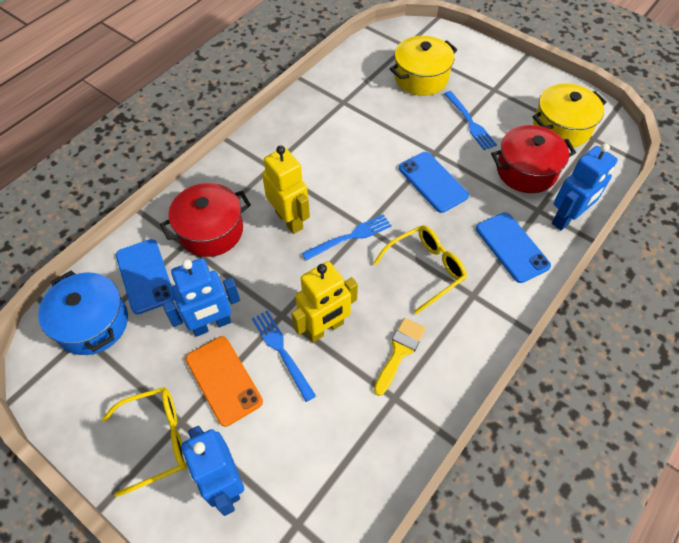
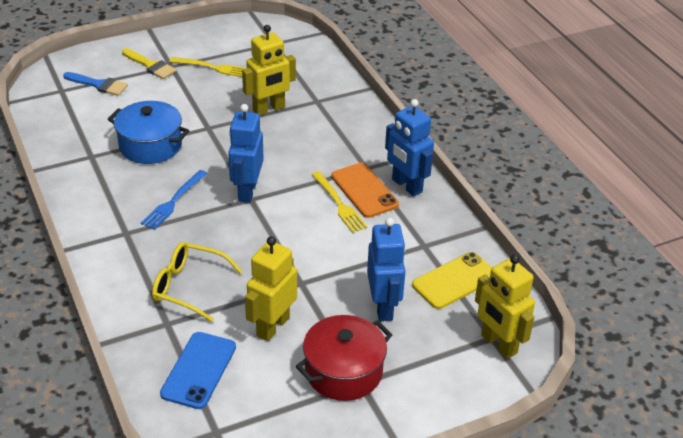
blue brush: none = 0 -> [63,72,128,96] = 1
blue fork: [252,310,316,402] [302,214,392,261] [444,91,497,150] = 3 -> [141,170,207,230] = 1
blue phone: [116,239,174,314] [399,152,469,213] [476,212,551,283] = 3 -> [160,332,236,409] = 1
red pot: [160,183,251,257] [491,125,576,193] = 2 -> [296,315,392,401] = 1
yellow fork: none = 0 -> [169,57,246,77] [311,171,367,233] = 2
yellow glasses: [102,387,187,497] [373,225,467,314] = 2 -> [152,242,243,322] = 1
yellow phone: none = 0 -> [412,252,492,309] = 1
yellow pot: [390,36,457,96] [532,83,607,147] = 2 -> none = 0
yellow robot: [262,145,310,234] [291,261,358,342] = 2 -> [242,25,296,115] [245,236,297,341] [475,254,535,359] = 3

